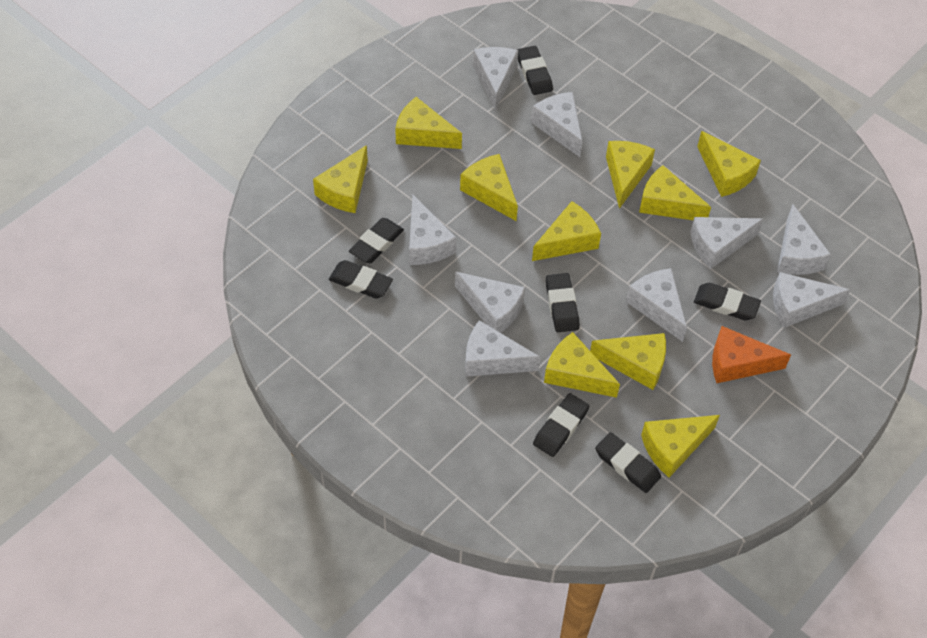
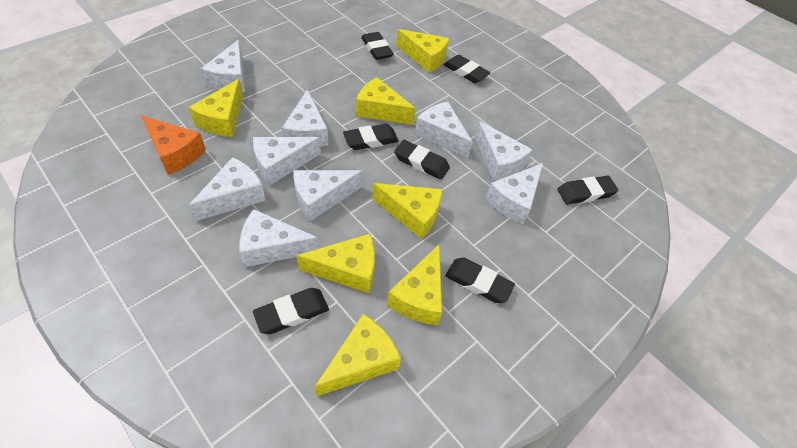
yellow cheese: [313,145,368,213] [395,97,462,149] [460,154,518,221] [532,201,601,261] [544,332,620,398] [590,333,666,390] [606,141,655,209] [639,165,711,220] [641,415,720,478] [697,131,761,197] = 10 -> [189,79,243,137] [296,234,375,293] [315,314,401,396] [356,77,416,125] [373,183,442,239] [387,245,442,325] [397,29,449,73] = 7

